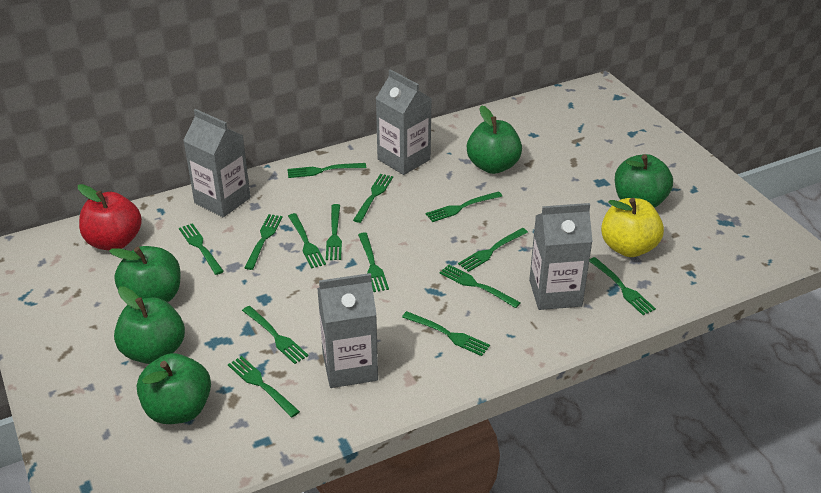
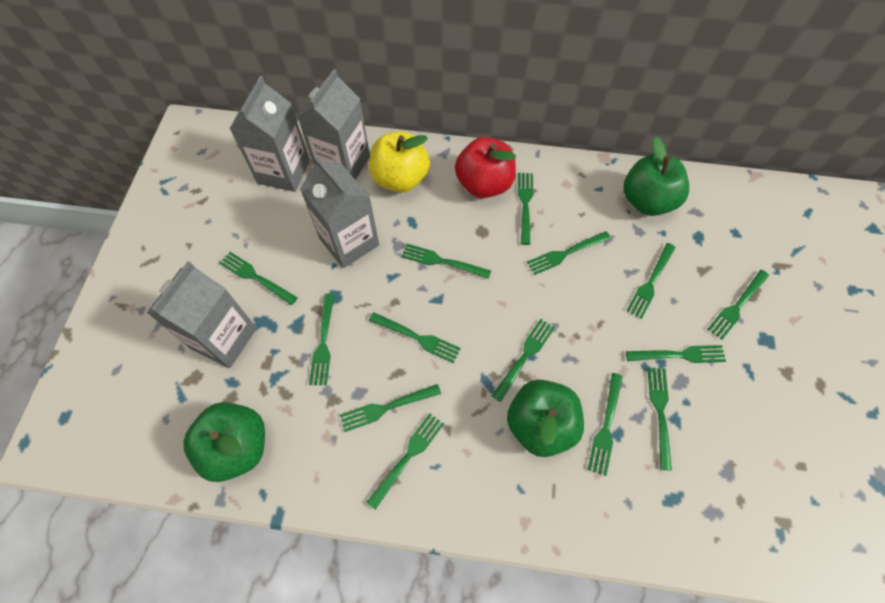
green apple: [109,246,180,302] [114,286,185,364] [137,353,211,424] [467,105,522,174] [615,154,673,208] = 5 -> [183,402,265,482] [507,379,584,457] [623,137,689,216] = 3

